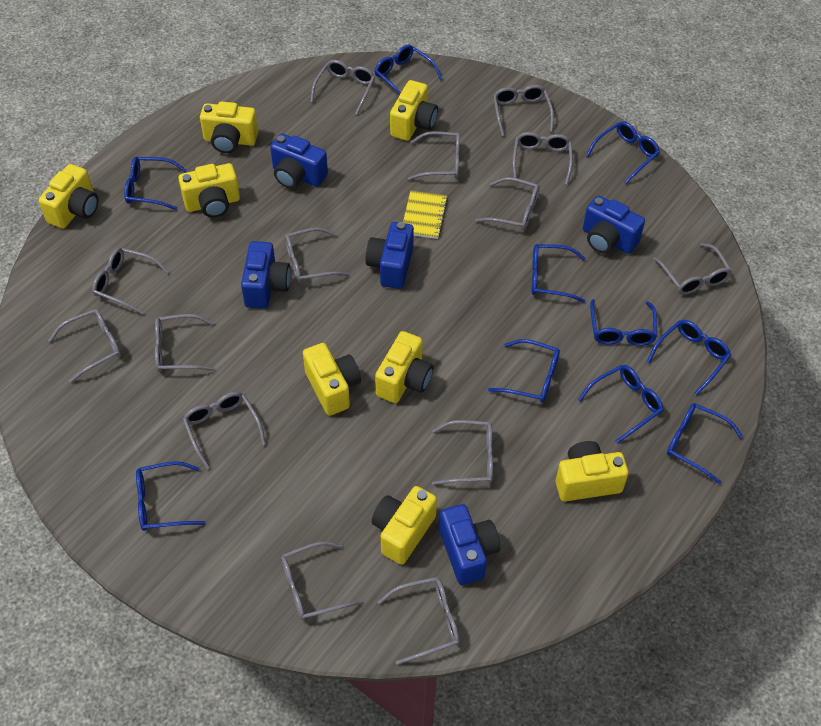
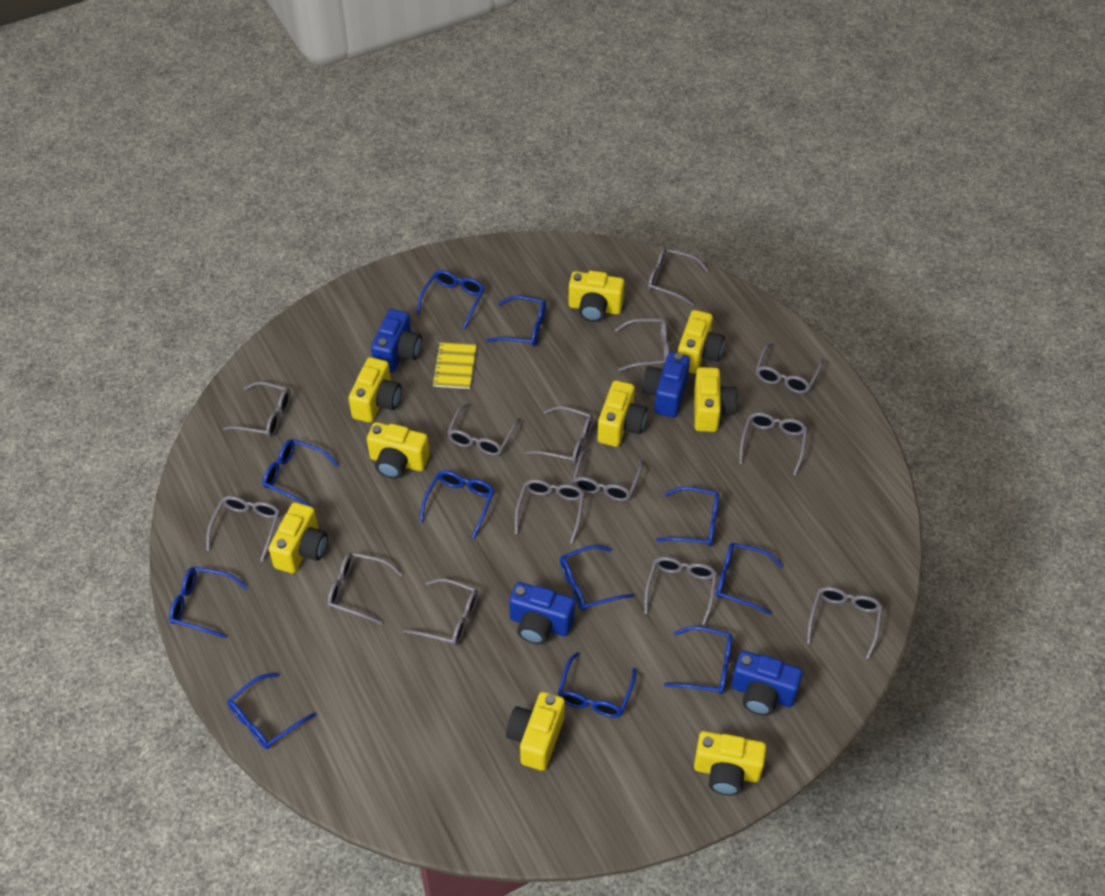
blue camera: [241,241,291,309] [270,134,328,189] [365,222,414,289] [439,504,500,585] [583,195,645,254] = 5 -> [371,309,422,373] [509,582,575,644] [641,352,690,418] [731,651,803,716] = 4
blue glasses: [124,157,187,210] [136,461,205,531] [375,45,442,95] [488,339,560,403] [531,244,586,303] [578,365,664,443] [586,121,660,184] [590,299,657,346] [647,320,731,396] [667,403,743,484] = 10 -> [169,567,247,639] [227,673,316,749] [263,439,339,507] [416,270,485,329] [420,470,494,539] [486,296,546,346] [558,652,636,718] [560,545,634,611] [656,486,719,546] [664,626,733,694] [716,543,783,615] = 11
yellow camera: [39,164,98,229] [178,163,240,218] [200,101,258,153] [303,343,361,416] [372,486,437,565] [375,331,434,403] [390,80,438,141] [556,441,629,502] = 8 -> [269,502,328,574] [349,357,402,423] [367,422,430,479] [506,692,565,771] [569,271,624,322] [597,380,647,447] [678,310,725,374] [694,367,738,432] [694,731,766,795] = 9

